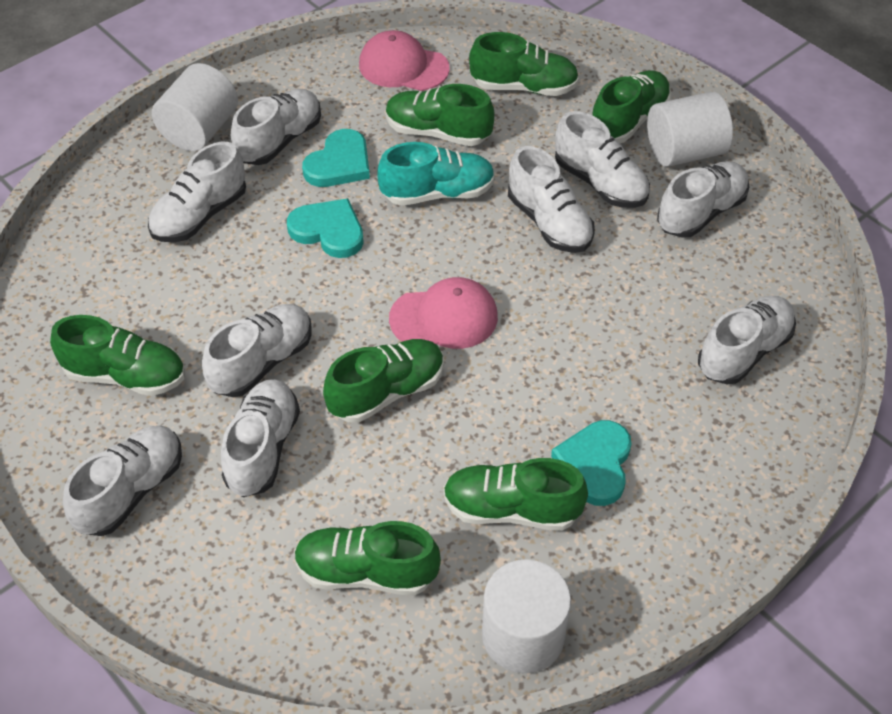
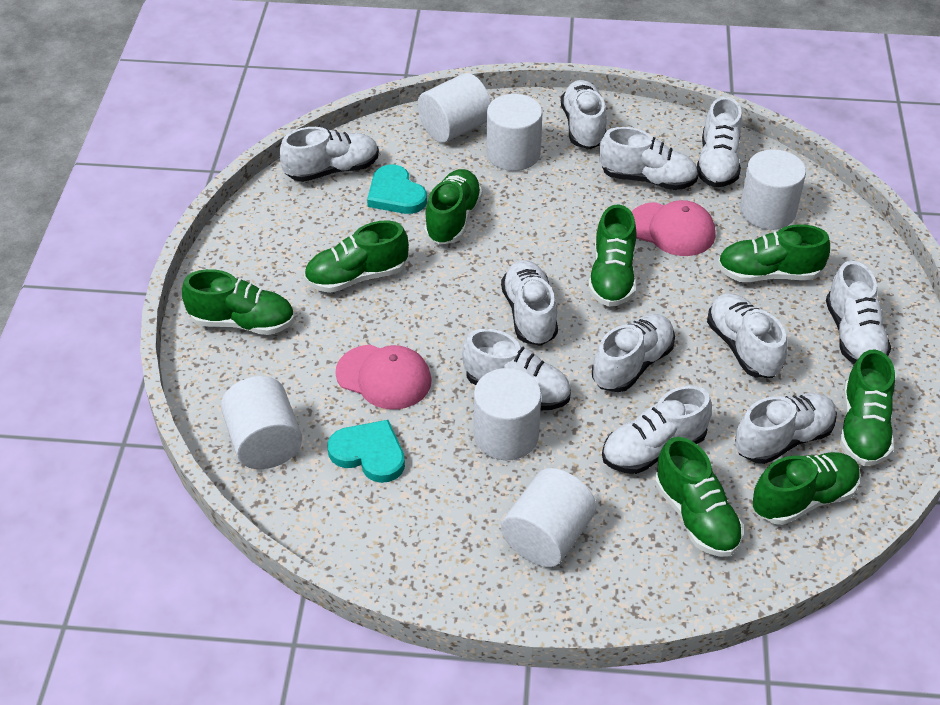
green shoe: [50,315,185,396] [294,521,441,596] [323,339,444,423] [386,84,494,146] [443,458,588,531] [469,32,579,96] [592,71,671,143] = 7 -> [182,269,294,335] [304,220,409,293] [424,169,483,245] [588,204,637,307] [655,437,744,557] [717,224,830,282] [753,452,861,525] [840,350,895,466] = 8
turquoise heart: [287,198,364,258] [302,129,370,187] [551,420,631,506] = 3 -> [327,420,405,483] [367,164,427,214] = 2
turquoise shoe: [377,142,495,206] = 1 -> none = 0
white cylinder: [152,63,238,151] [482,559,571,673] [647,92,733,167] = 3 -> [221,376,302,469] [417,73,491,143] [474,368,541,460] [487,94,542,171] [501,468,596,567] [740,149,806,230] = 6
white shoe: [63,426,182,536] [148,142,246,242] [202,304,311,397] [221,379,300,497] [231,89,321,165] [508,146,595,253] [555,111,650,208] [657,161,749,238] [698,295,796,384] = 9 -> [280,127,379,182] [462,329,571,411] [501,260,558,346] [561,80,607,149] [592,314,675,392] [599,127,698,190] [602,386,712,474] [697,97,742,187] [707,293,787,378] [735,393,837,464] [826,261,891,364] = 11

